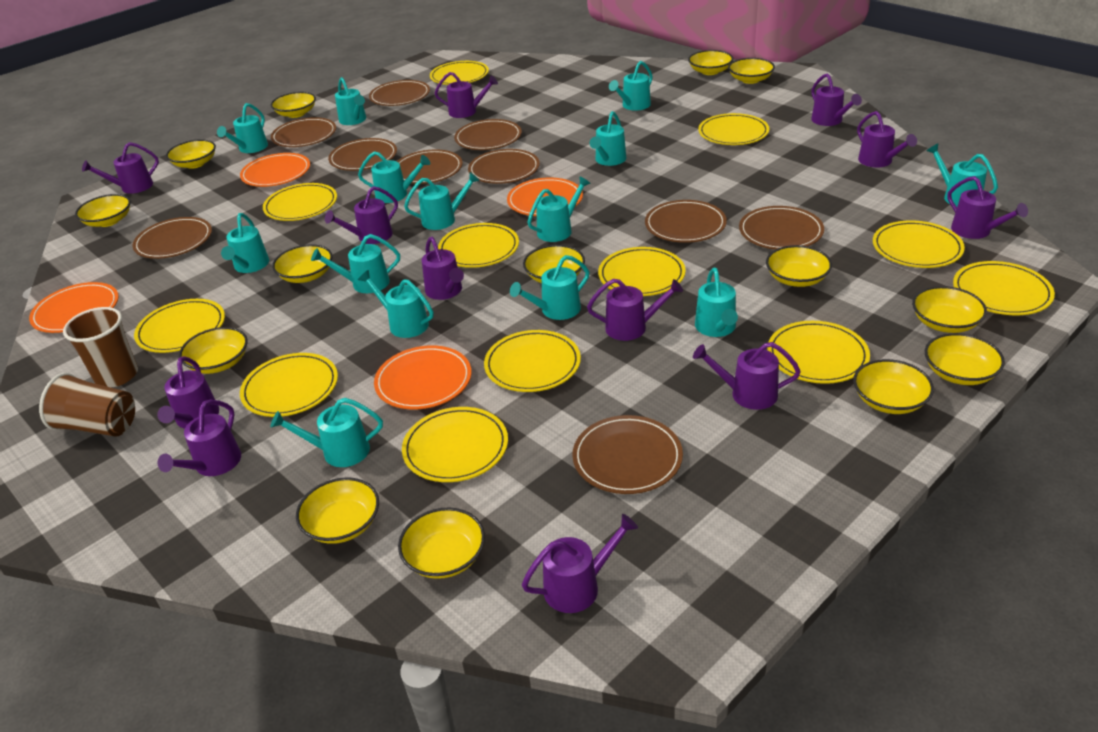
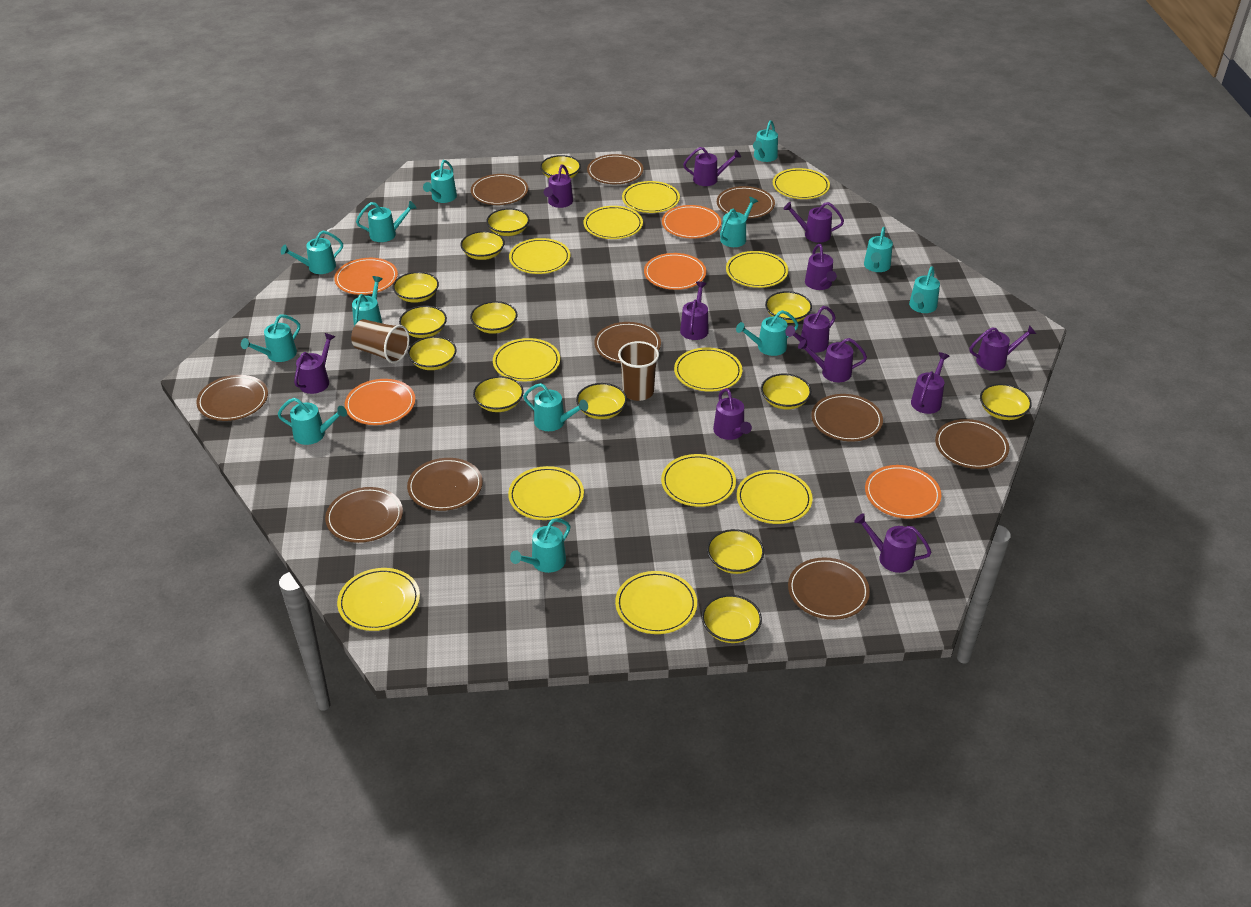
orange plate: [29,282,119,333] [240,153,310,187] [374,345,471,409] [507,178,583,216] = 4 -> [334,258,398,295] [345,379,415,425] [644,253,706,290] [662,205,721,239] [865,465,941,519] = 5
turquoise watering can: [217,103,268,153] [221,213,269,273] [271,398,383,467] [311,234,400,293] [335,77,366,125] [358,151,430,203] [358,270,434,338] [404,172,480,230] [510,255,589,320] [527,176,591,242] [590,111,626,166] [609,61,653,110] [695,268,738,337] [926,143,998,207] = 14 -> [241,314,300,362] [277,398,347,445] [281,231,343,274] [352,276,383,326] [356,201,416,242] [423,160,457,203] [510,518,571,573] [523,383,588,431] [720,197,758,247] [736,310,799,356] [753,120,778,162] [864,227,893,272] [909,266,940,313] = 13

